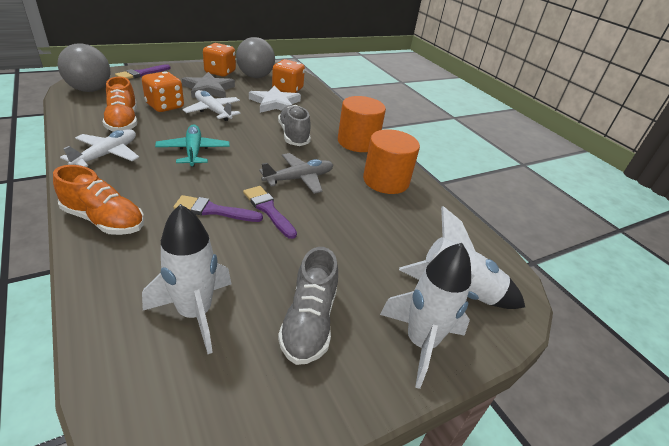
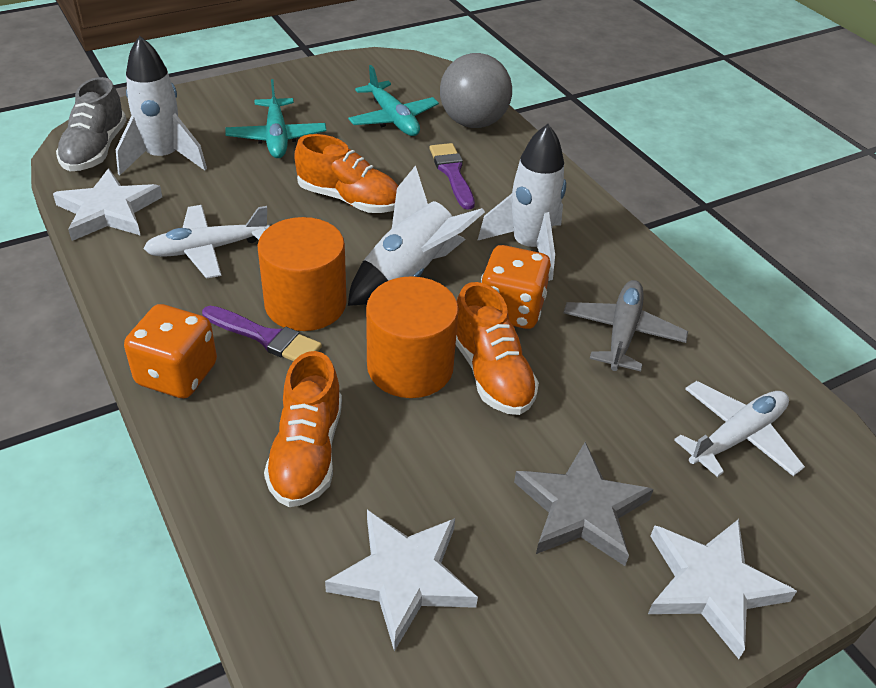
grey ball: [58,44,111,92] [236,37,275,78] = 2 -> [440,53,512,128] = 1
grey shoe: [278,105,311,146] [278,247,338,365] = 2 -> [56,77,127,171] = 1
orange dice: [142,71,184,112] [203,43,236,77] [272,59,305,93] = 3 -> [124,304,217,398] [481,245,551,329] = 2
orange shoe: [53,165,144,235] [102,77,137,132] = 2 -> [264,351,342,507] [294,134,398,213] [456,282,539,415] = 3
purple brush: [115,64,170,79] [173,195,263,222] [243,186,297,239] = 3 -> [202,306,322,361] [430,143,475,210] = 2
turquoise plane: [155,124,230,167] = 1 -> [225,79,326,158] [348,65,439,136] = 2
white star: [249,86,301,113] = 1 -> [53,168,162,241] [325,510,478,651] [648,519,797,659] = 3

